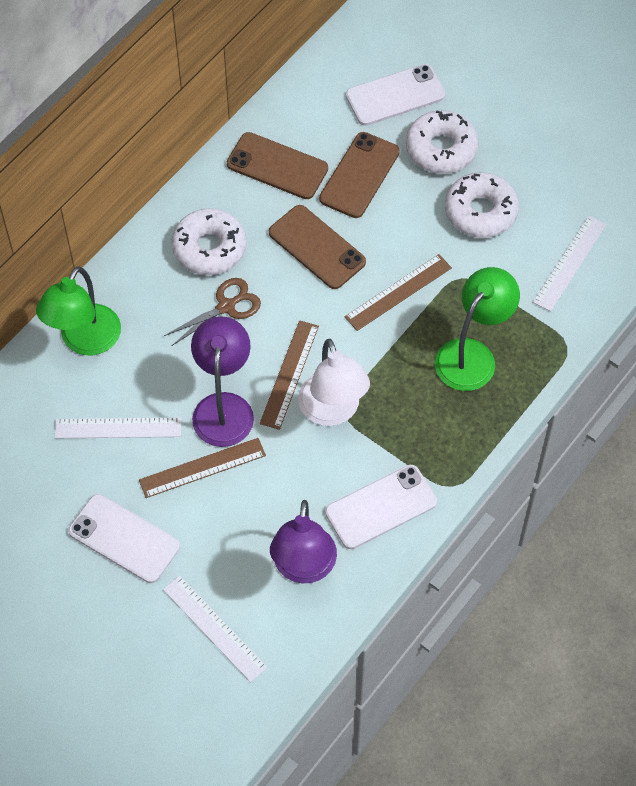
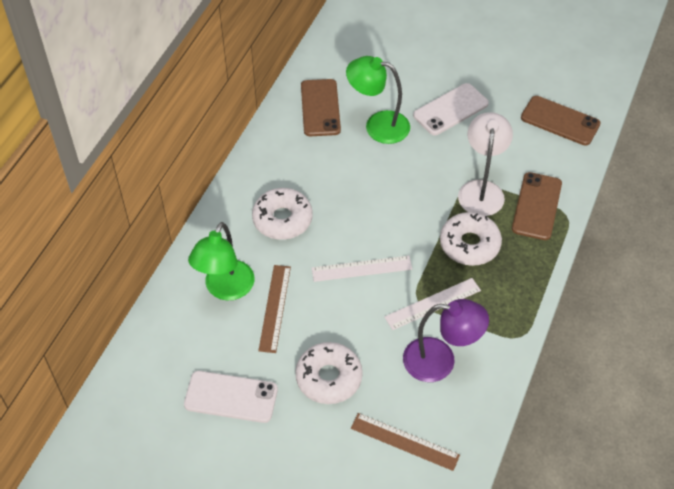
brown ruler: [139,438,266,498] [260,320,319,430] [345,254,452,331] = 3 -> [258,265,291,353] [351,413,460,471] = 2
brown scissors: [164,278,261,346] = 1 -> none = 0
purple lamp: [191,316,254,447] [270,500,337,583] = 2 -> [403,299,489,382] = 1
white phone: [68,494,180,583] [325,465,437,549] [346,64,445,126] = 3 -> [184,371,278,423] [413,83,489,135] = 2
white ruler: [55,417,182,438] [163,576,267,682] [533,216,606,312] = 3 -> [312,256,412,282] [384,278,481,330] = 2

